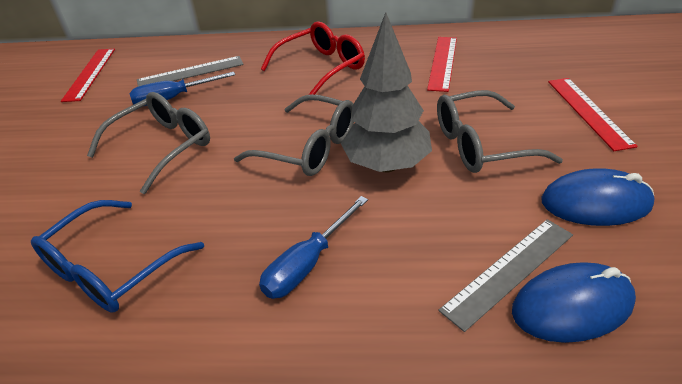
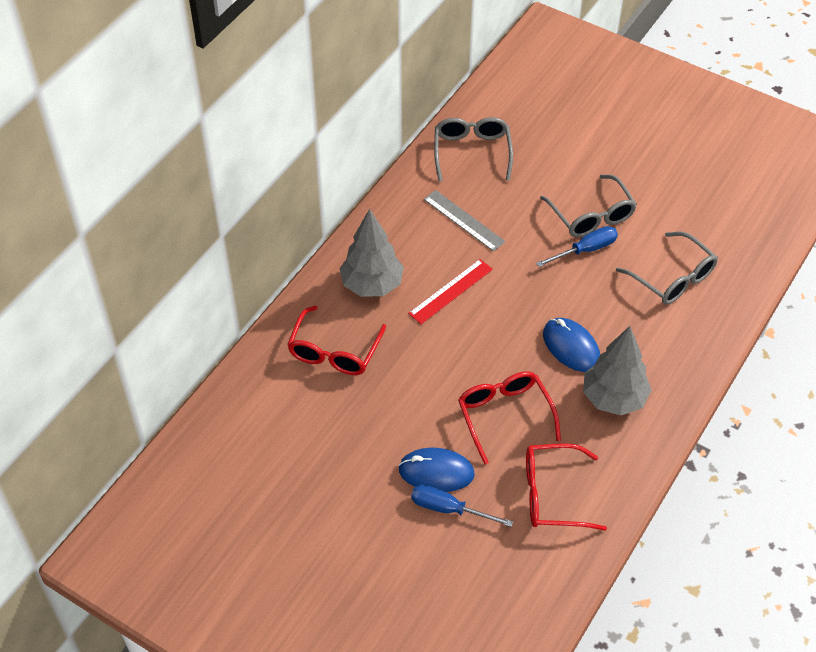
blue glasses: [31,200,204,312] = 1 -> none = 0
grey ruler: [137,56,244,87] [438,219,573,332] = 2 -> [424,190,506,252] = 1
grey tree: [341,12,432,173] = 1 -> [339,209,404,297] [583,326,652,416] = 2
red glasses: [261,21,365,95] = 1 -> [287,306,386,375] [458,371,561,464] [526,443,607,531] = 3
red ruler: [61,49,115,102] [427,37,457,92] [548,78,638,151] = 3 -> [408,259,493,324] = 1

